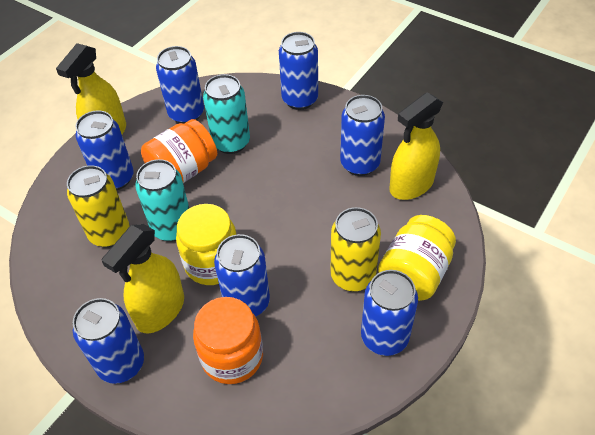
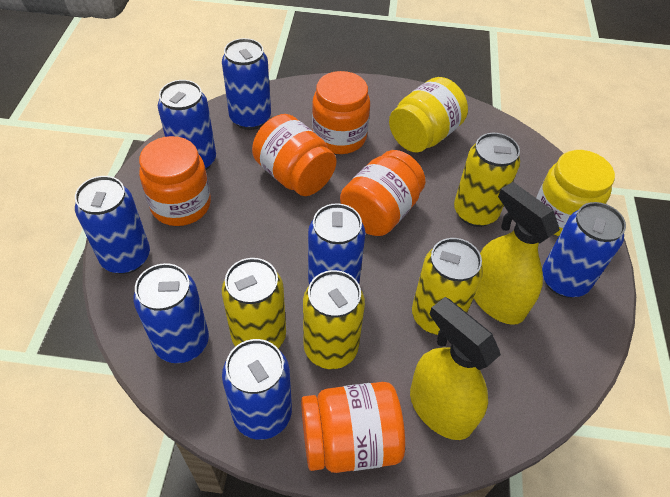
orange jar: [141,119,217,183] [193,297,263,384] = 2 -> [139,136,211,226] [252,114,336,196] [301,382,405,473] [312,71,370,154] [340,150,425,236] = 5
turquoise can: [135,159,189,242] [203,74,250,154] = 2 -> none = 0
yellow can: [67,165,130,248] [331,207,381,292] = 2 -> [222,258,286,348] [303,270,365,369] [412,238,483,335] [454,133,520,227] = 4
yellow spray bottle: [56,43,126,135] [101,224,184,333] [390,92,443,200] = 3 -> [410,297,501,440] [474,182,560,325] = 2

